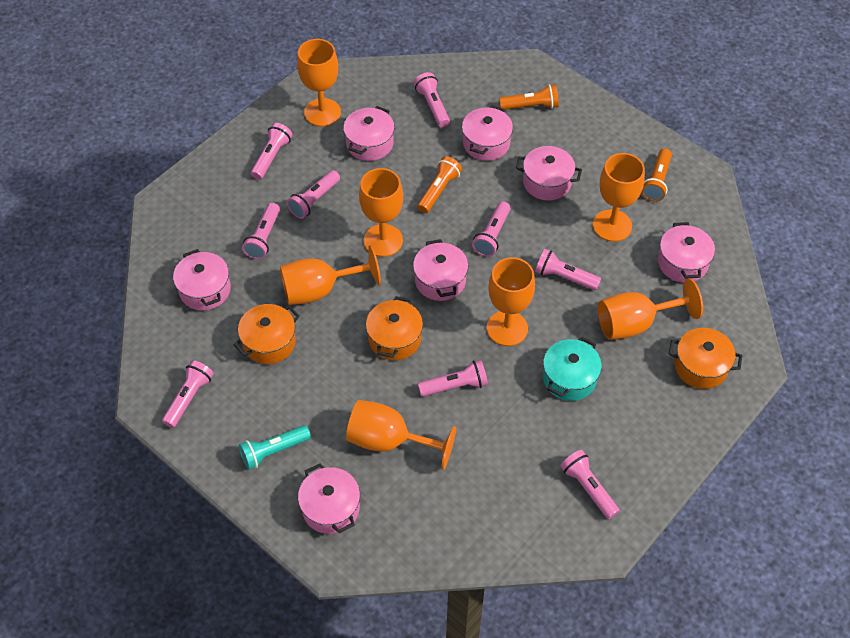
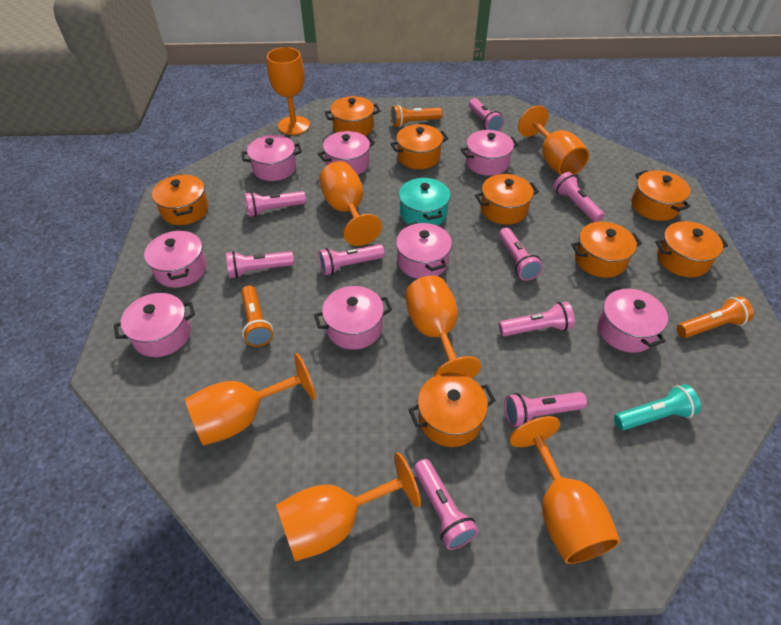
orange pot: [234,304,300,364] [366,296,423,360] [669,328,743,389] = 3 -> [152,174,209,225] [325,96,380,136] [390,124,449,169] [408,373,496,447] [475,174,539,225] [571,222,642,278] [631,170,691,221] [655,221,728,277] = 8
pink pot: [173,249,231,310] [298,464,360,534] [343,106,395,161] [413,239,468,301] [462,105,513,161] [516,146,582,200] [658,222,715,283] = 7 -> [114,293,195,357] [144,229,207,288] [241,135,302,181] [314,286,392,349] [318,131,375,175] [396,222,452,279] [460,130,519,176] [598,286,668,353] = 8

